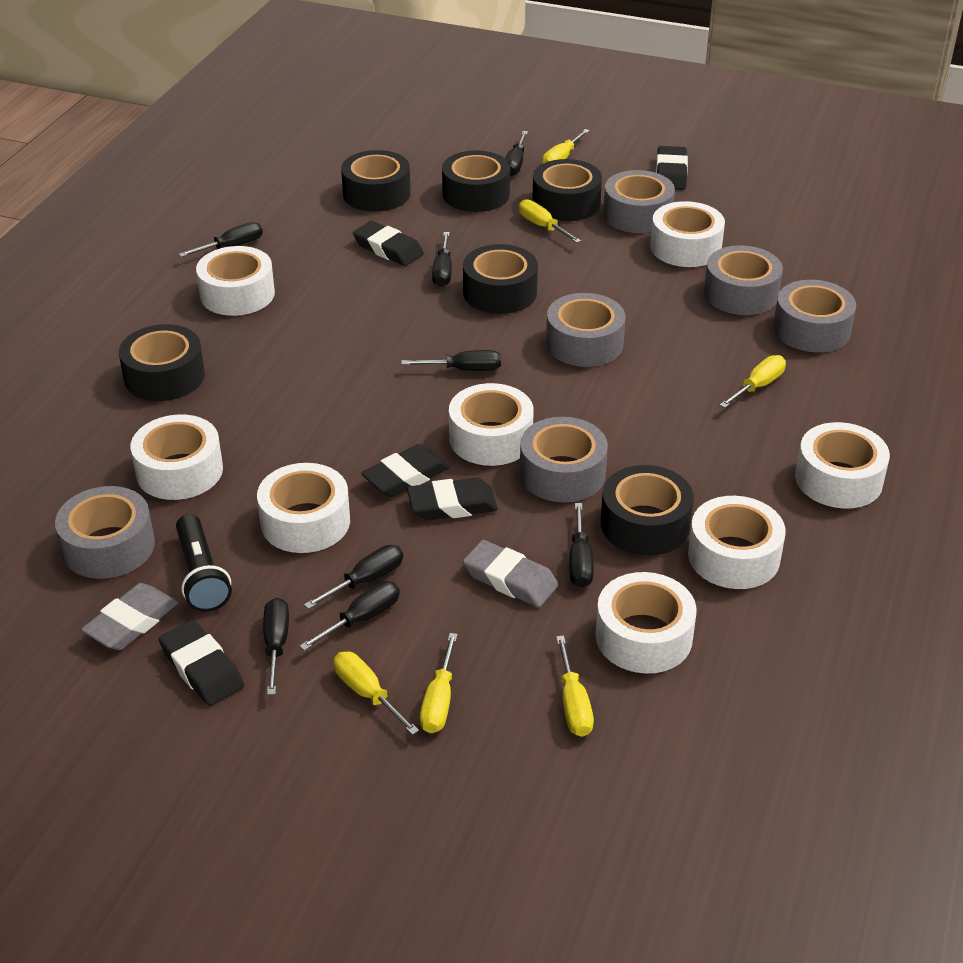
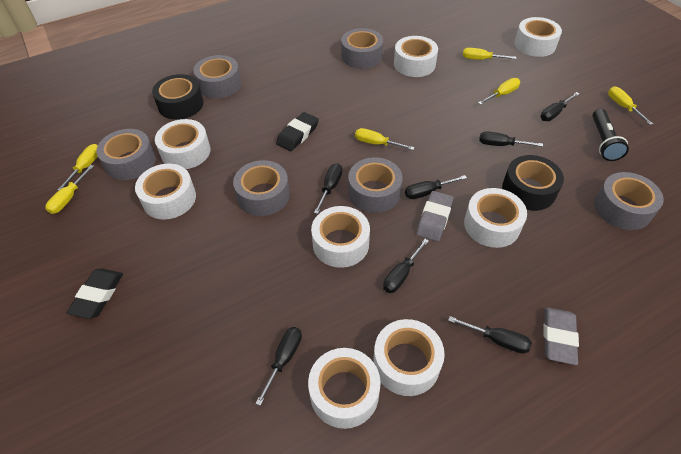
black eraser: [159,620,244,706] [353,221,424,266] [361,444,449,497] [407,478,498,520] [656,146,688,190] = 5 -> [67,269,123,319] [276,112,319,151] = 2
black screwdriver: [179,222,263,257] [263,598,289,695] [299,581,400,651] [304,545,403,609] [401,350,501,371] [432,232,452,287] [505,131,528,176] [569,503,594,588] = 8 -> [255,327,302,406] [314,163,342,214] [383,239,429,293] [405,175,467,199] [448,316,532,354] [479,131,543,147] [540,92,580,121] = 7
black tape: [119,324,205,401] [341,150,411,212] [442,150,510,212] [463,244,538,314] [532,159,602,221] [601,465,694,556] = 6 -> [152,74,204,120] [502,155,564,211] = 2

